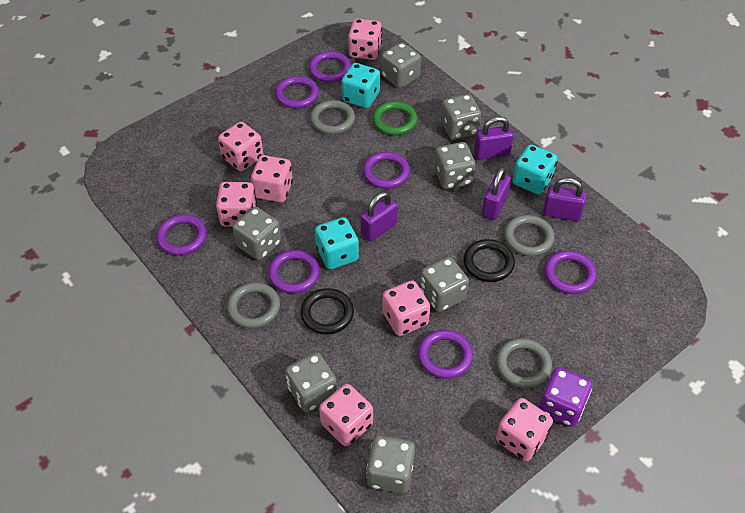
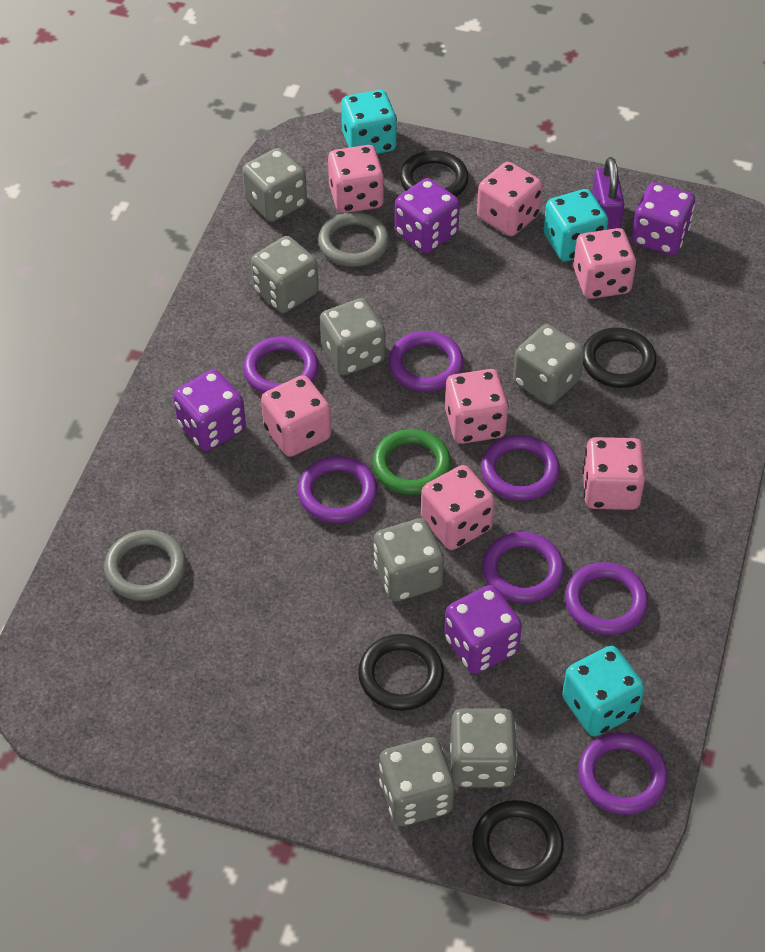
black ring: [301,288,354,335] [464,239,515,282] = 2 -> [358,634,444,711] [400,150,469,197] [472,800,564,887] [583,328,657,388] = 4
grey ring: [227,282,280,328] [310,100,355,134] [496,338,552,388] [504,215,555,256] = 4 -> [104,530,186,601] [318,212,389,267] = 2
purple dice: [539,367,592,427] = 1 -> [173,369,246,451] [395,178,460,253] [444,585,522,674] [632,182,695,255] = 4
purple padlock: [361,192,398,242] [474,117,514,160] [482,167,511,220] [543,177,586,221] = 4 -> [592,157,625,230] = 1

